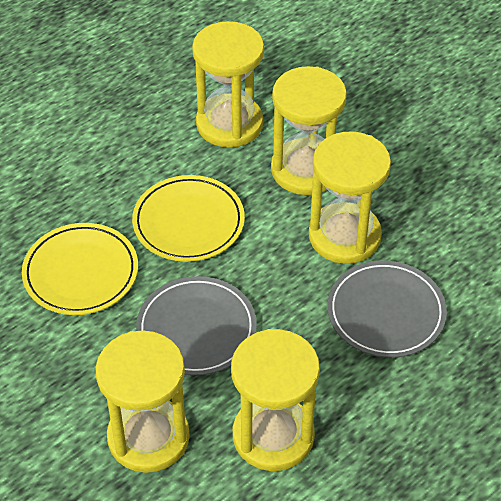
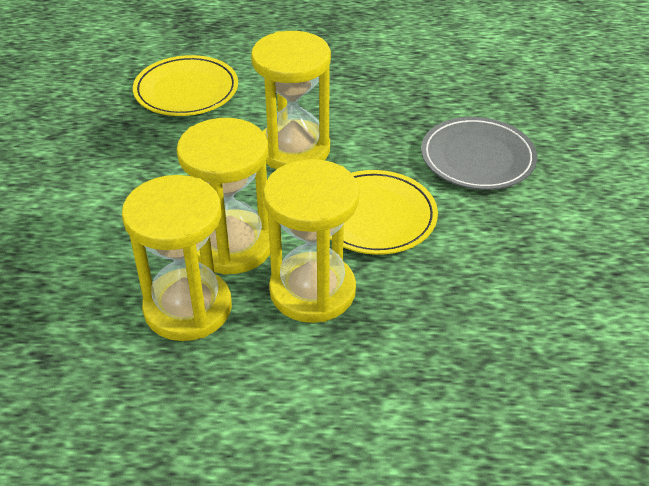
grey plate: [136,276,257,376] [327,260,447,358] = 2 -> [421,117,537,190] = 1
yellow hourglass: [95,330,190,473] [192,21,264,148] [231,329,320,471] [271,66,347,195] [309,131,391,264] = 5 -> [122,175,232,341] [177,118,270,275] [251,31,331,169] [263,159,360,323] = 4

